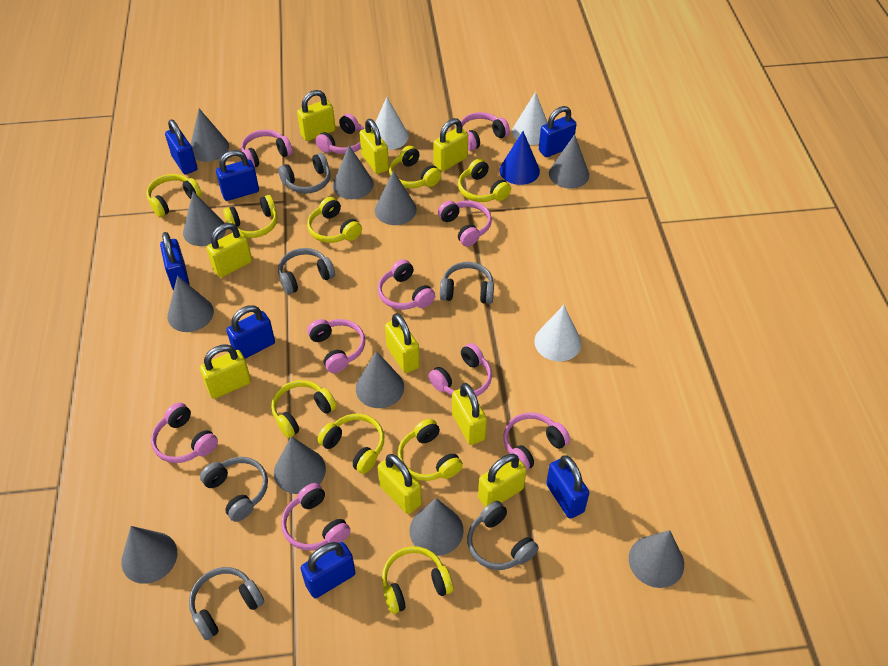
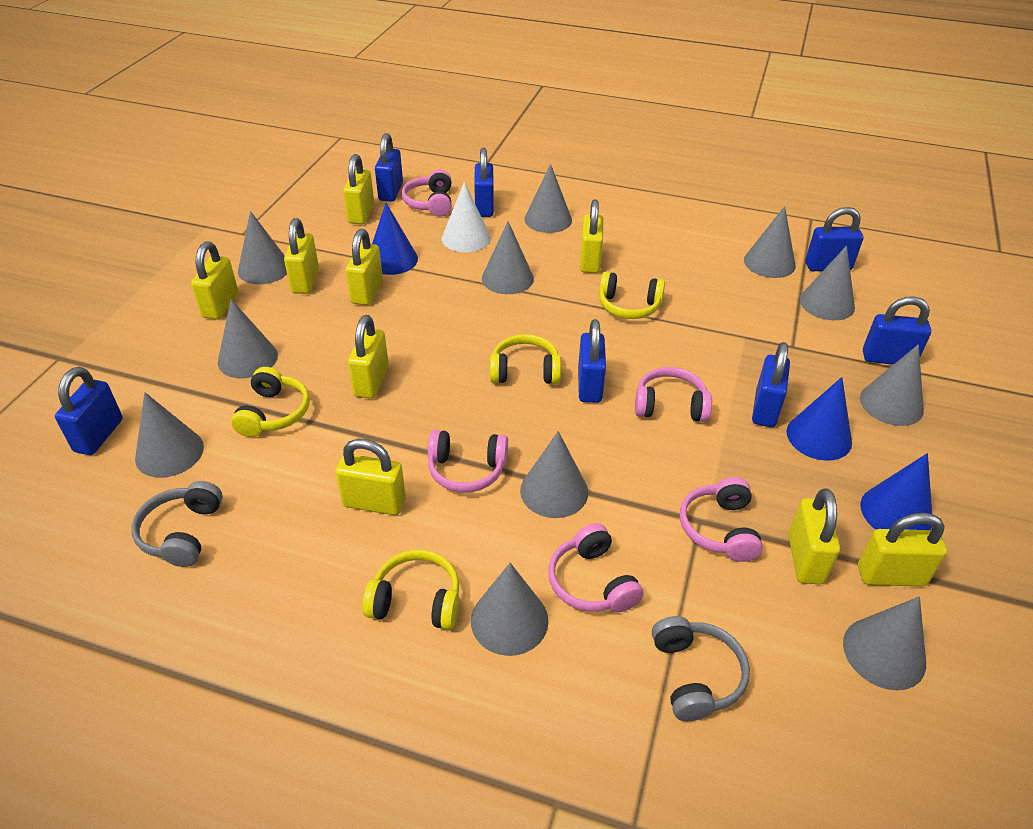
blue cone: [500,131,540,185] = 1 -> [372,203,418,275] [787,377,852,461] [860,453,932,530] = 3
grey headphones: [189,567,264,640] [200,457,268,522] [278,153,330,194] [278,248,335,294] [440,262,494,304] [467,501,539,570] = 6 -> [131,481,223,567] [652,616,750,721] = 2
pink headphones: [151,402,218,463] [241,130,293,167] [281,483,350,551] [307,319,365,373] [315,113,364,154] [378,259,435,310] [428,343,492,396] [438,200,492,246] [461,112,510,151] [503,412,570,471] = 10 -> [401,170,452,217] [428,430,508,493] [548,523,644,612] [635,367,712,422] [680,477,763,562] = 5
white cone: [375,97,409,150] [512,92,548,145] [534,305,581,361] = 3 -> [442,182,491,252] = 1
yellow headphones: [146,174,202,217] [223,195,278,238] [271,380,337,438] [307,197,362,243] [317,414,384,474] [382,546,453,614] [389,146,441,188] [397,419,463,481] [458,159,511,202] = 9 -> [231,367,310,437] [362,550,459,630] [490,334,561,384] [599,272,665,319] = 4

